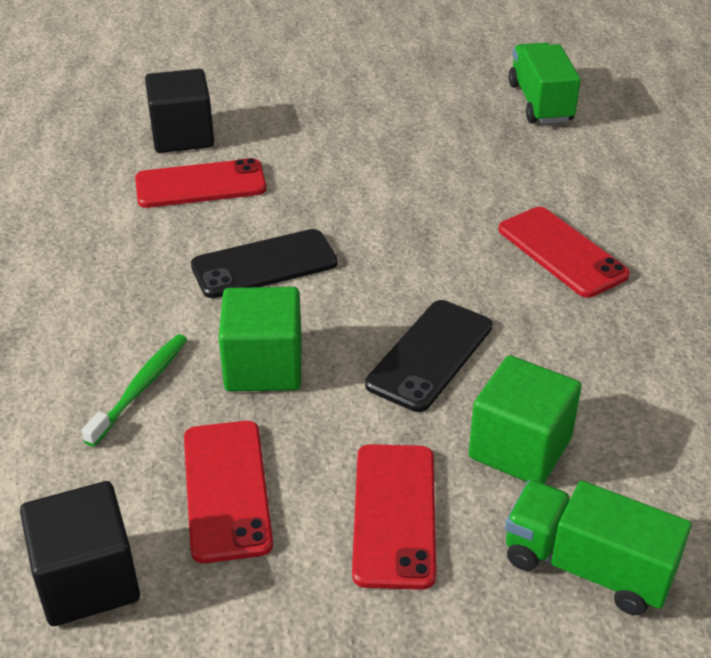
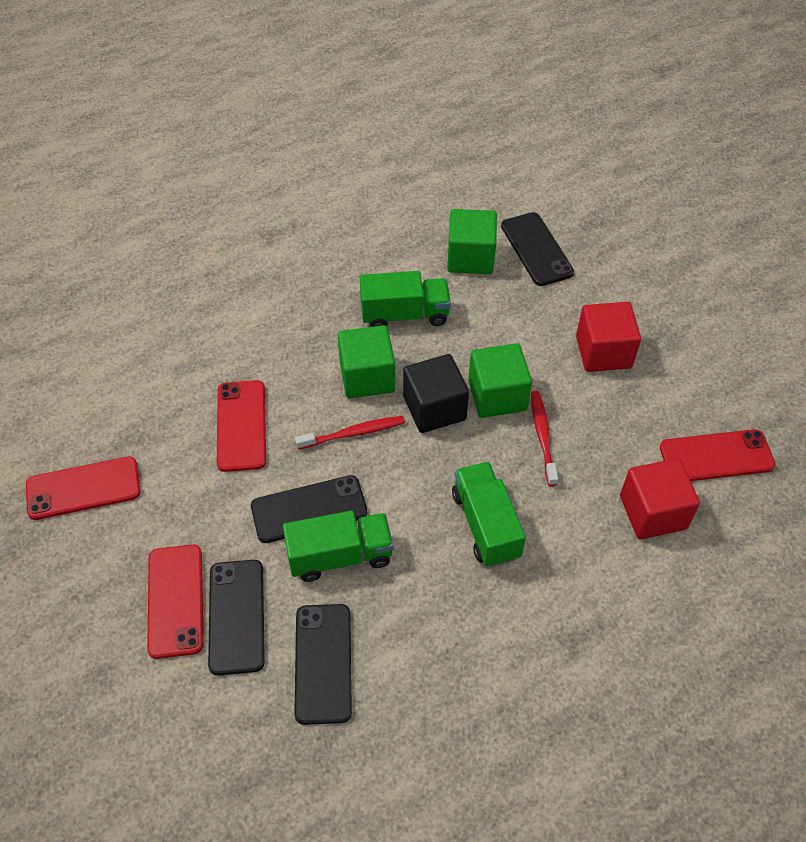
black cube: [20,481,140,626] [145,69,214,153] = 2 -> [403,354,469,433] = 1
black phone: [191,229,338,298] [365,300,492,412] = 2 -> [208,560,265,675] [251,475,367,543] [294,604,352,725] [501,212,574,286] = 4
green cube: [219,287,302,392] [468,355,582,484] = 2 -> [338,325,395,398] [447,209,497,274] [468,343,532,418] = 3
green toothbrush: [82,334,187,446] = 1 -> none = 0
green truck: [505,480,692,615] [508,42,581,124] = 2 -> [283,511,393,582] [360,271,451,327] [452,462,526,567] = 3
red cube: none = 0 -> [576,302,641,372] [620,458,700,540] = 2
red toothbrush: none = 0 -> [295,416,405,449] [531,391,558,486] = 2

